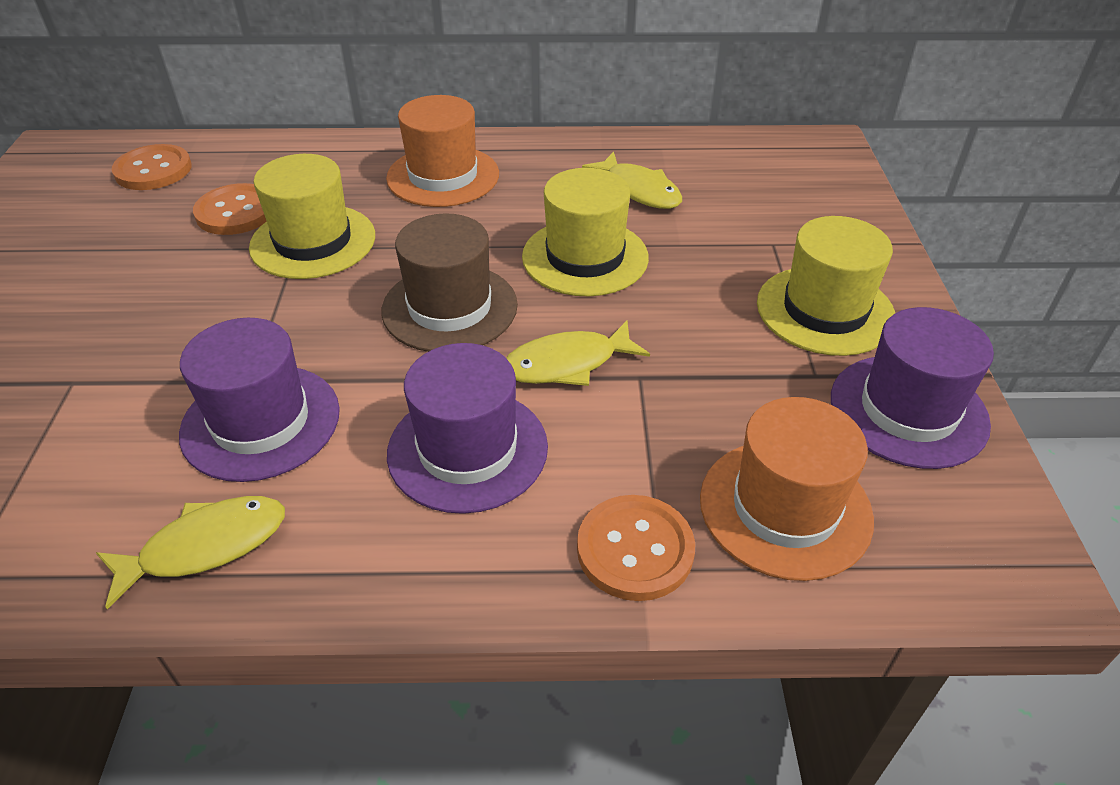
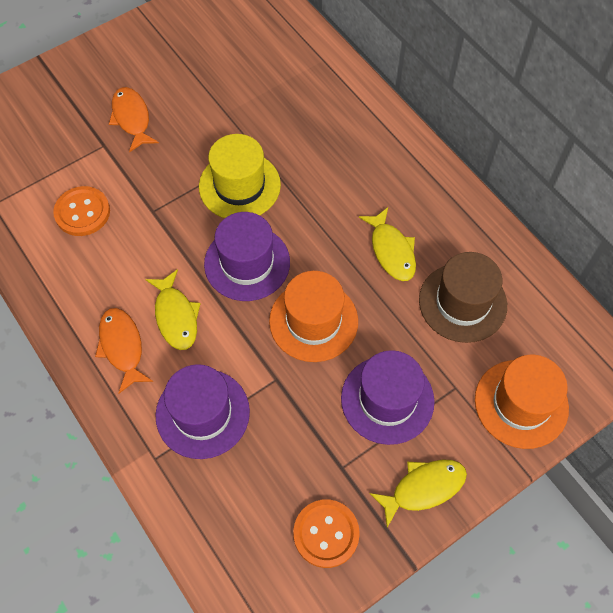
orange button: [112,144,192,190] [193,183,266,235] [577,495,695,601] = 3 -> [53,186,110,236] [293,499,360,568] = 2
orange fish: none = 0 -> [95,308,153,393] [109,87,159,152] = 2
yellow hat: [249,154,375,279] [522,168,649,296] [757,216,895,356] = 3 -> [199,134,281,218] = 1

